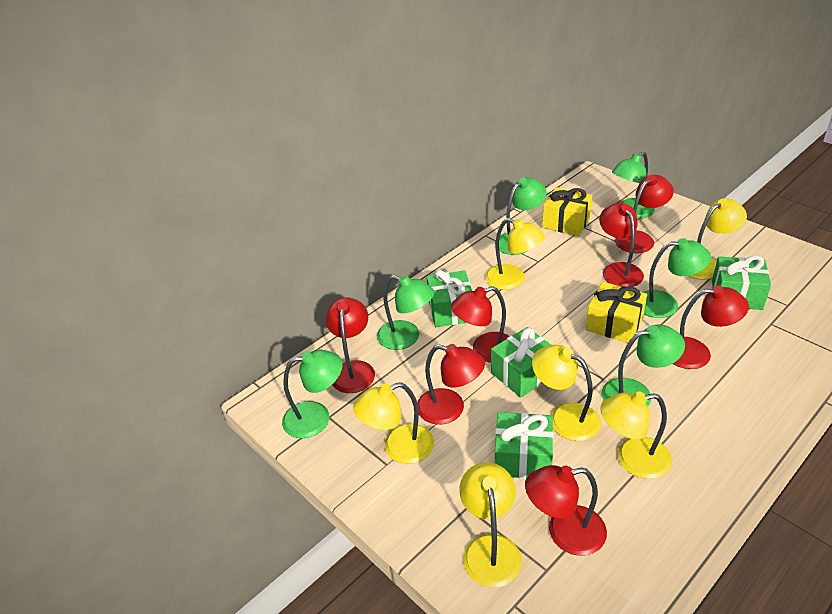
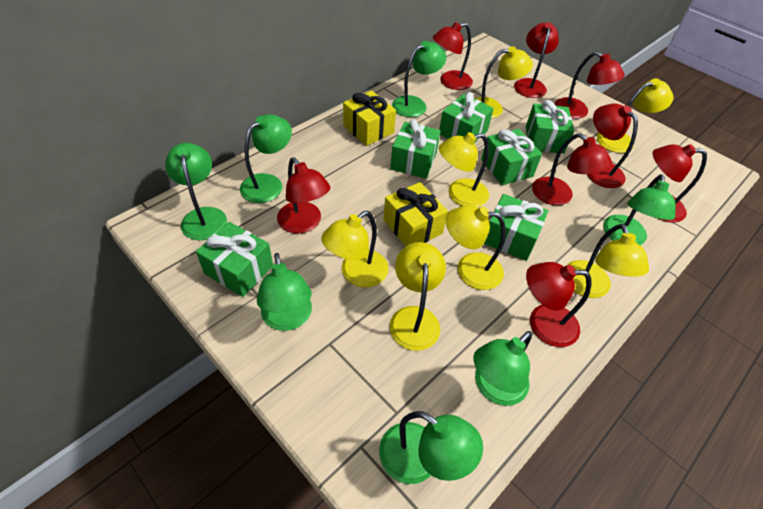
green gift: [427,270,472,327] [491,327,551,398] [495,412,553,479] [712,256,771,310] = 4 -> [196,222,273,297] [390,119,441,179] [439,92,494,143] [481,129,542,185] [484,194,548,261] [526,100,574,154] = 6
green lamp: [282,350,343,438] [377,275,434,350] [495,177,547,255] [602,324,685,406] [612,152,655,219] [643,238,711,318] = 6 -> [165,143,227,240] [240,114,292,203] [257,253,312,331] [379,411,483,484] [392,41,446,117] [473,331,532,406] [603,174,676,245] = 7
red lamp: [326,297,375,393] [417,344,485,425] [451,286,509,362] [525,465,607,556] [599,203,644,287] [615,175,674,253] [673,285,749,369] = 7 -> [277,157,330,234] [433,22,473,90] [514,23,559,98] [526,262,592,347] [532,133,612,205] [554,52,625,119] [587,104,638,188] [653,144,707,223] = 8
yellow lamp: [353,382,434,464] [460,462,522,588] [485,218,545,290] [532,345,601,441] [600,391,672,479] [688,198,747,280] = 6 -> [321,211,389,287] [389,242,446,351] [439,132,489,207] [446,205,506,290] [475,46,533,119] [566,224,649,298] [597,78,674,153] = 7

